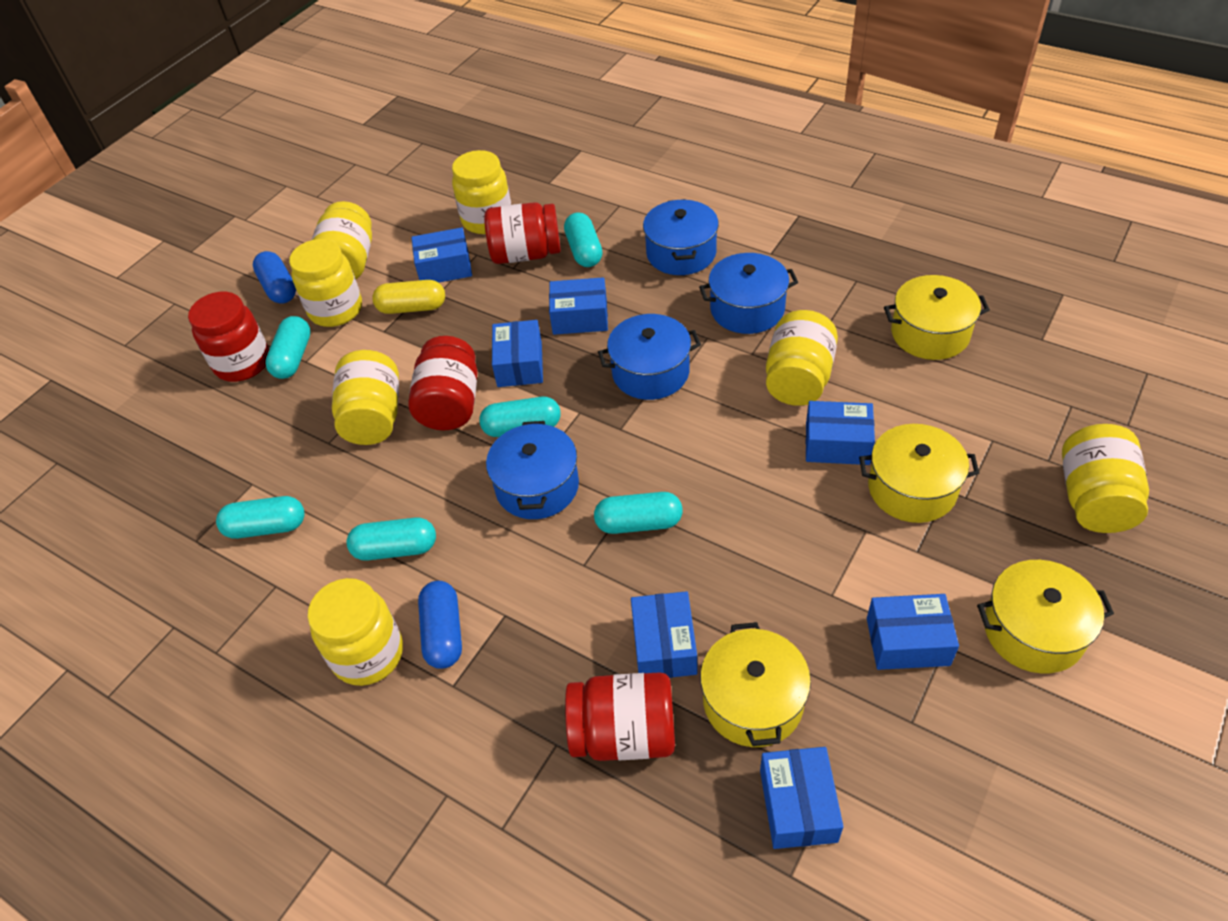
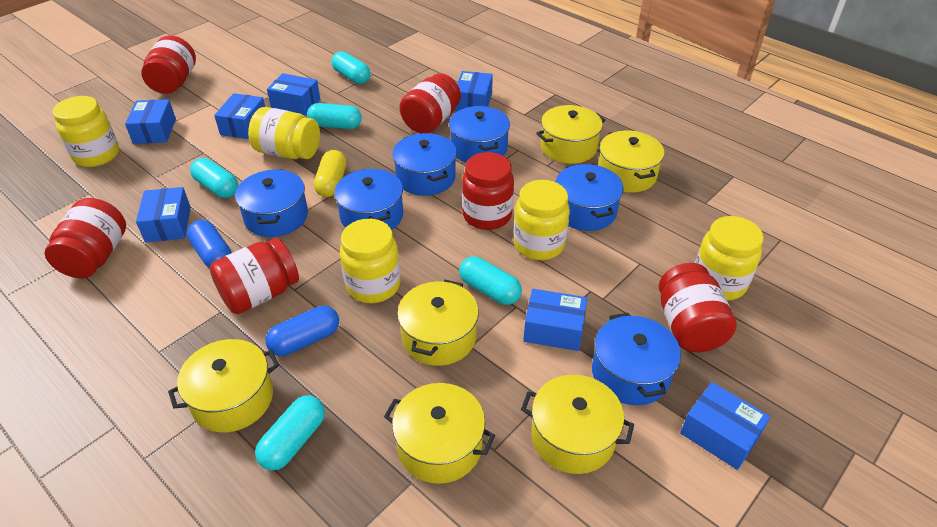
blue pot: [486,421,579,519] [598,314,701,400] [643,199,719,275] [699,253,798,334] = 4 -> [235,169,308,237] [334,169,403,230] [392,133,457,196] [449,106,510,163] [555,164,623,231] [592,313,681,405] = 6
red jar: [188,292,269,382] [408,336,477,430] [484,202,561,264] [565,672,675,761] = 4 -> [45,198,126,278] [141,36,196,94] [210,238,299,314] [399,73,461,134] [462,152,514,230] [659,263,737,352] = 6
turquoise capsule: [216,496,305,539] [265,316,311,379] [346,517,436,561] [479,397,561,437] [564,212,602,267] [594,492,683,534] = 6 -> [190,158,238,198] [255,396,325,470] [307,103,362,129] [331,51,371,84] [459,256,522,305] = 5
yellow jar: [289,239,362,327] [308,578,403,686] [312,201,372,279] [332,350,399,445] [452,150,511,234] [766,310,838,406] [1062,424,1149,533] = 7 -> [53,96,119,167] [248,107,320,159] [340,219,401,303] [514,180,570,260] [695,216,764,300] = 5
yellow pot: [700,622,811,747] [859,424,979,523] [884,275,990,360] [977,560,1114,674] = 4 -> [168,339,279,433] [384,383,495,484] [397,279,479,366] [521,375,634,474] [536,105,605,164] [598,130,664,193] = 6

